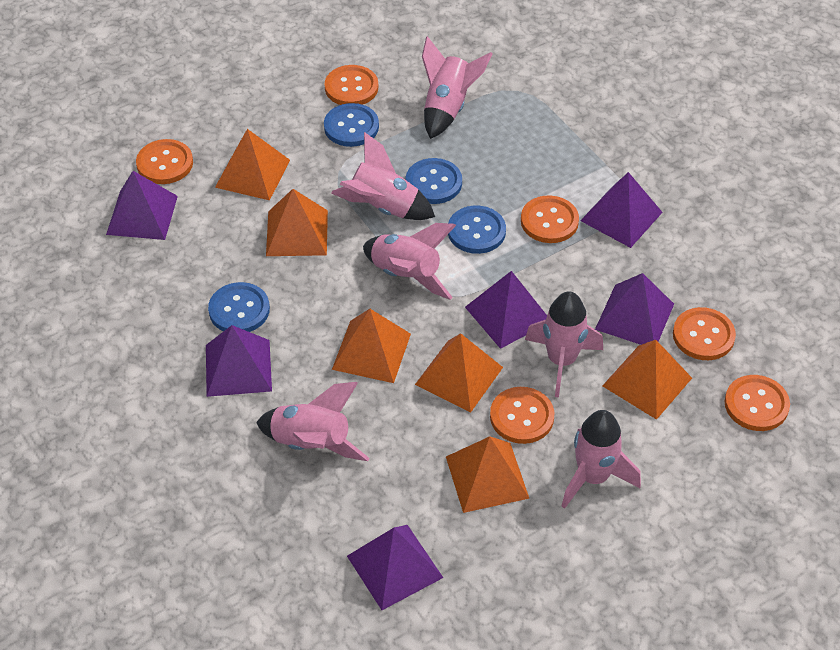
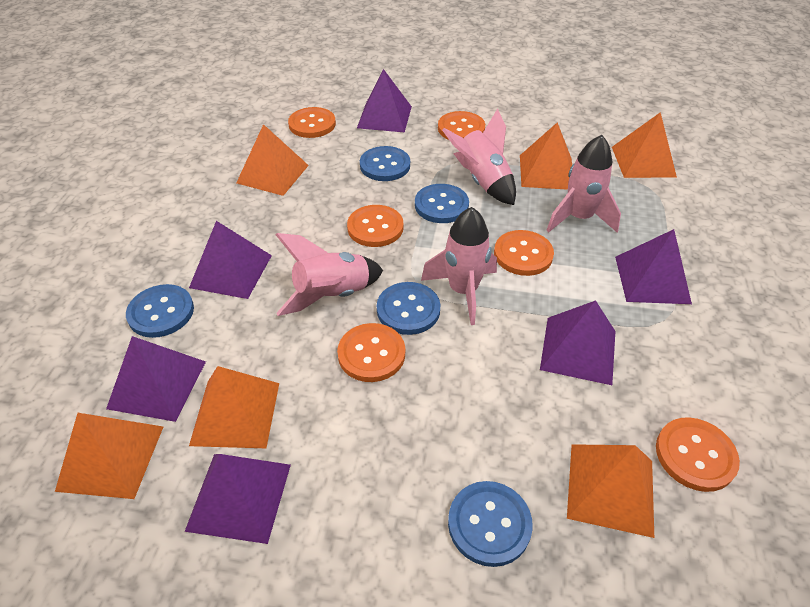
blue button: [208,282,270,332] [324,103,379,147] [406,158,462,204] [448,206,506,254] = 4 -> [126,284,194,338] [360,146,410,181] [377,282,440,335] [415,184,469,223] [448,481,533,567] = 5
pink rocket: [256,382,369,461] [331,132,435,220] [363,223,456,300] [422,36,492,139] [525,291,603,397] [562,410,641,509] = 6 -> [276,233,383,316] [421,207,497,325] [442,108,516,205] [546,135,621,232] = 4

